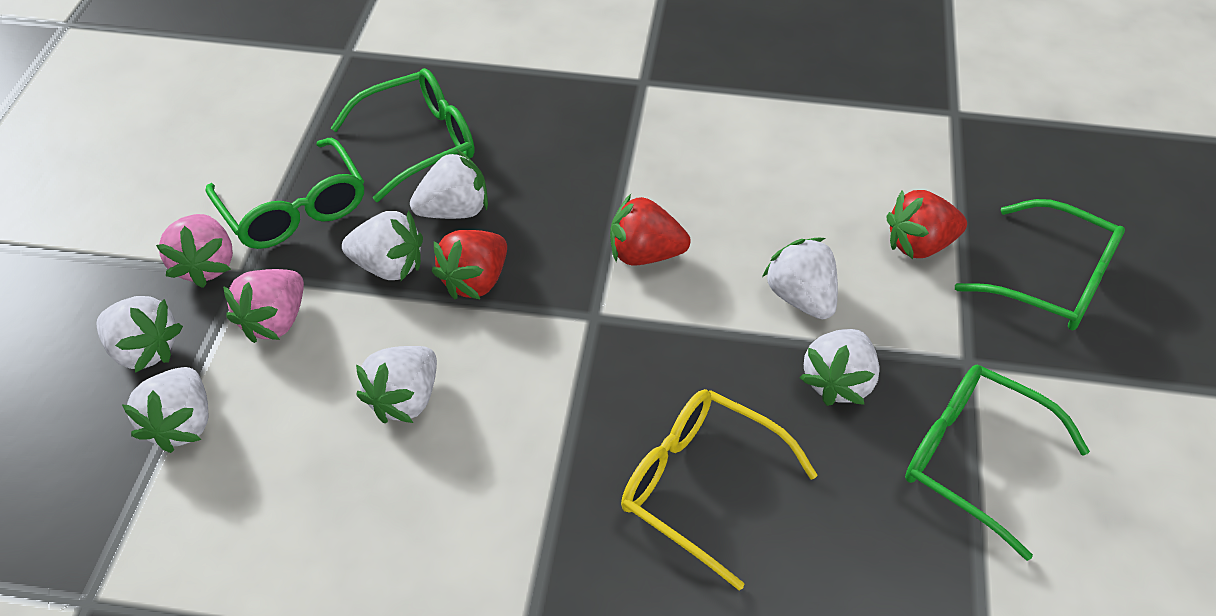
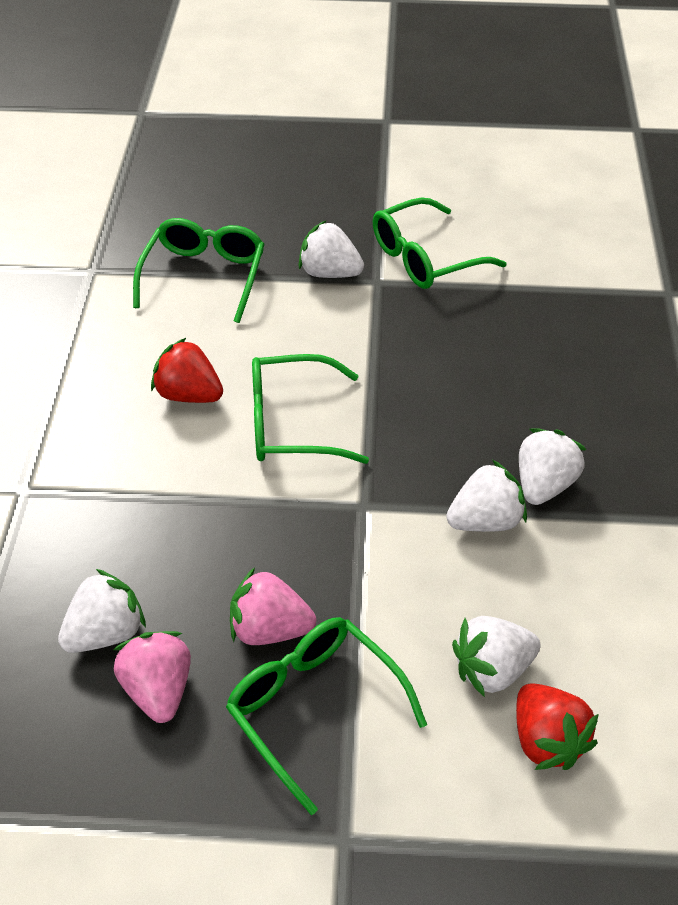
red strawberry: [432,230,507,300] [610,194,691,265] [886,190,967,259] = 3 -> [151,337,223,403] [516,684,598,770] = 2
white strawberry: [96,296,183,373] [122,367,208,453] [342,210,423,281] [356,346,437,423] [410,150,488,219] [762,238,838,319] [800,329,880,406] = 7 -> [58,569,146,653] [298,220,364,278] [446,460,527,532] [452,616,541,697] [519,428,587,505] = 5
yellow glasses: [621,389,818,591] = 1 -> none = 0

